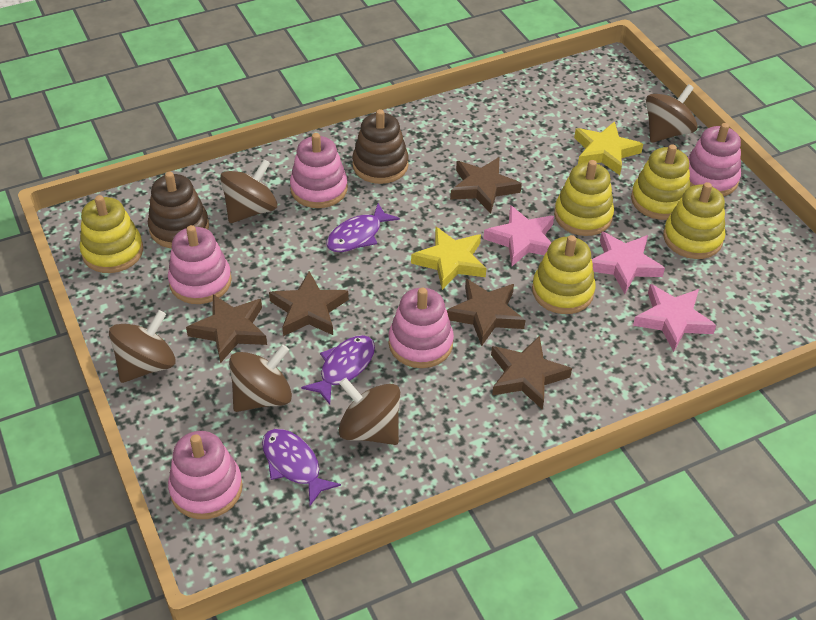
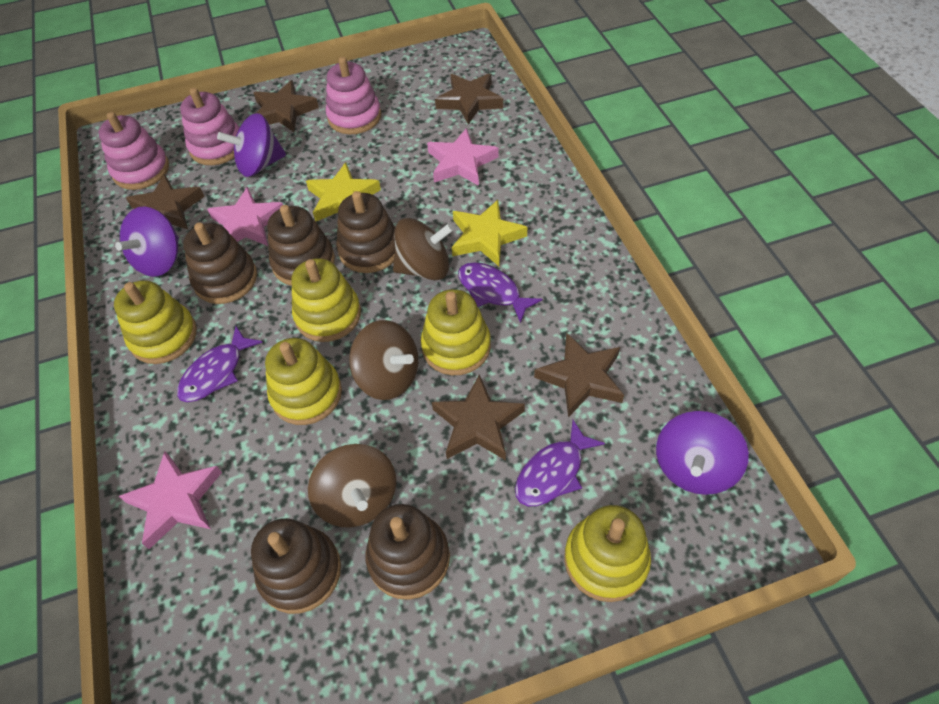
brown spinning top: [109,310,176,383] [220,159,277,223] [229,345,292,412] [338,378,400,445] [646,84,698,143] = 5 -> [308,444,396,528] [349,320,418,400] [393,218,454,280] = 3
brown stacking toy: [148,172,209,248] [352,109,409,184] = 2 -> [183,222,257,304] [251,518,341,614] [267,205,335,286] [336,191,395,273] [365,504,450,600] = 5
pink stacking toy: [168,225,232,304] [168,431,243,519] [290,133,348,208] [388,288,454,368] [688,123,741,196] = 5 -> [98,112,169,190] [180,88,239,165] [326,57,381,134] = 3
purple spinning top: none = 0 -> [115,206,179,277] [217,113,286,177] [656,411,749,495] = 3

